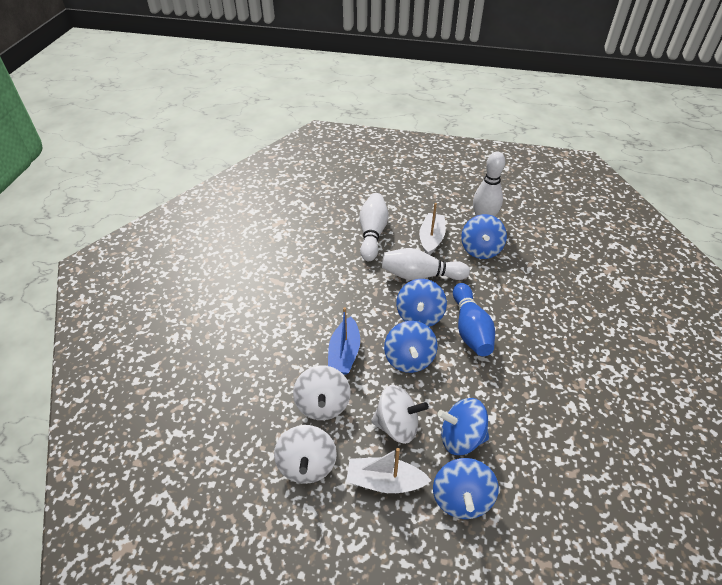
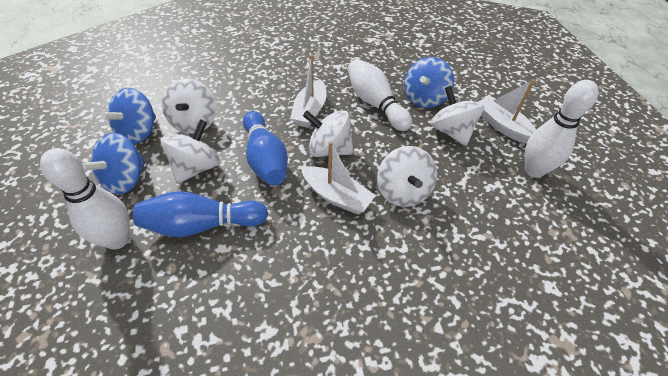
blue boat: [328,307,360,375] = 1 -> none = 0
blue bowling pin: [453,283,495,356] = 1 -> [133,191,268,237] [243,111,288,186] = 2
blue spinning top: [384,321,438,373] [397,279,447,327] [433,458,499,519] [437,398,489,455] [461,214,507,259] = 5 -> [82,133,146,194] [101,88,156,144] [404,57,454,108] = 3
white boat: [346,448,432,493] [419,203,446,255] = 2 -> [290,54,326,128] [301,141,376,215] [478,79,536,144] = 3
white spinning top: [274,425,337,484] [293,365,351,420] [371,385,429,444] = 3 -> [160,119,220,184] [162,79,217,134] [303,110,354,157] [377,146,437,207] [430,86,484,146] = 5

